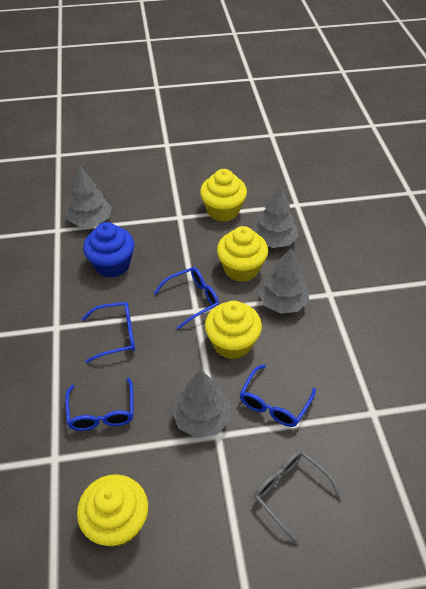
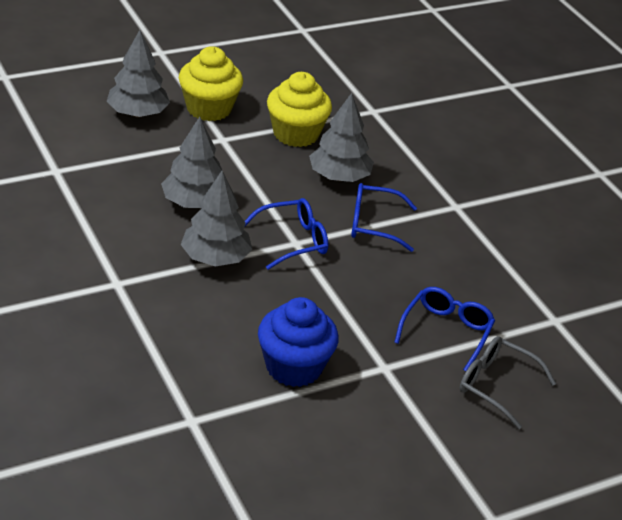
blue glasses: [65,377,134,431] [82,302,135,363] [154,267,219,329] [240,365,316,427] = 4 -> [245,198,328,270] [351,183,417,252] [394,287,495,371] = 3
yellow cupcake: [77,474,148,547] [200,169,247,222] [205,301,262,359] [217,226,268,282] = 4 -> [179,46,243,121] [267,72,332,147] = 2

